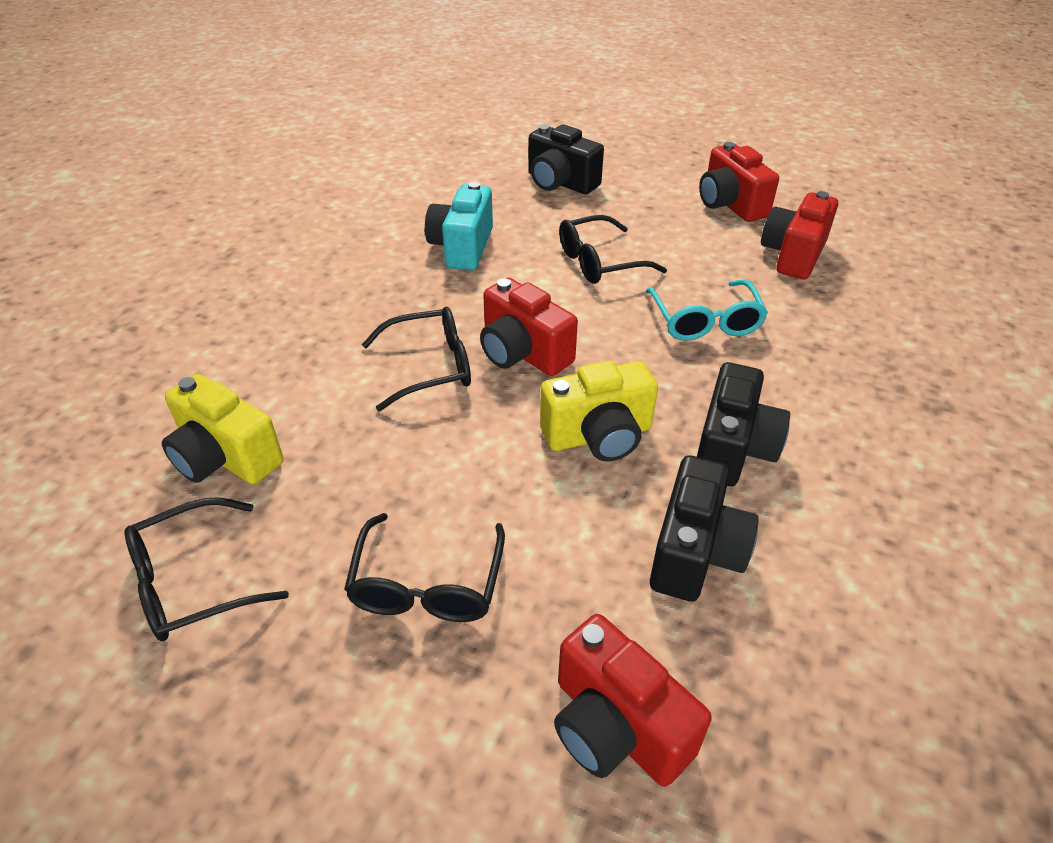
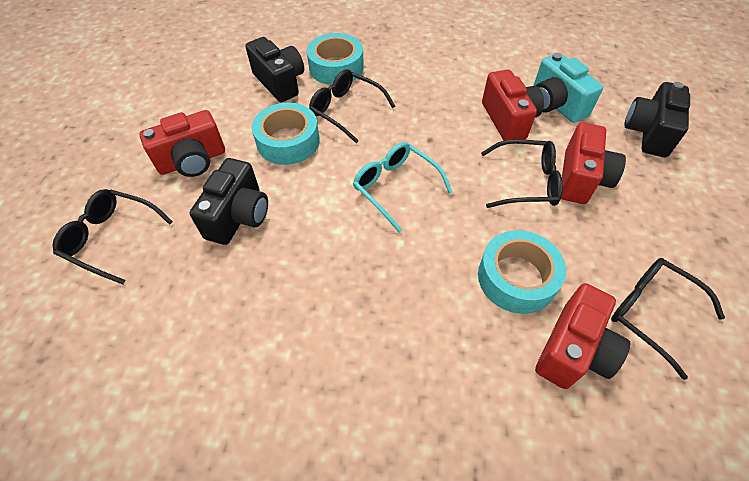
turquoise tape: none = 0 -> [252,103,320,165] [307,33,364,85] [478,230,566,314] = 3
yellow camera: [161,374,283,484] [540,361,658,461] = 2 -> none = 0

